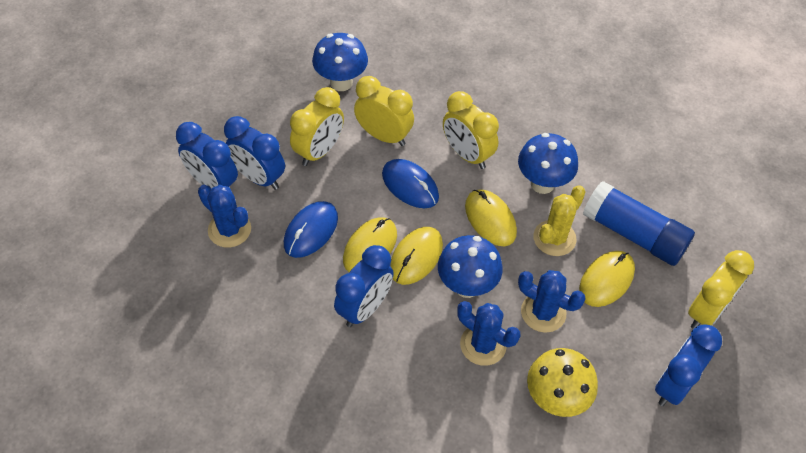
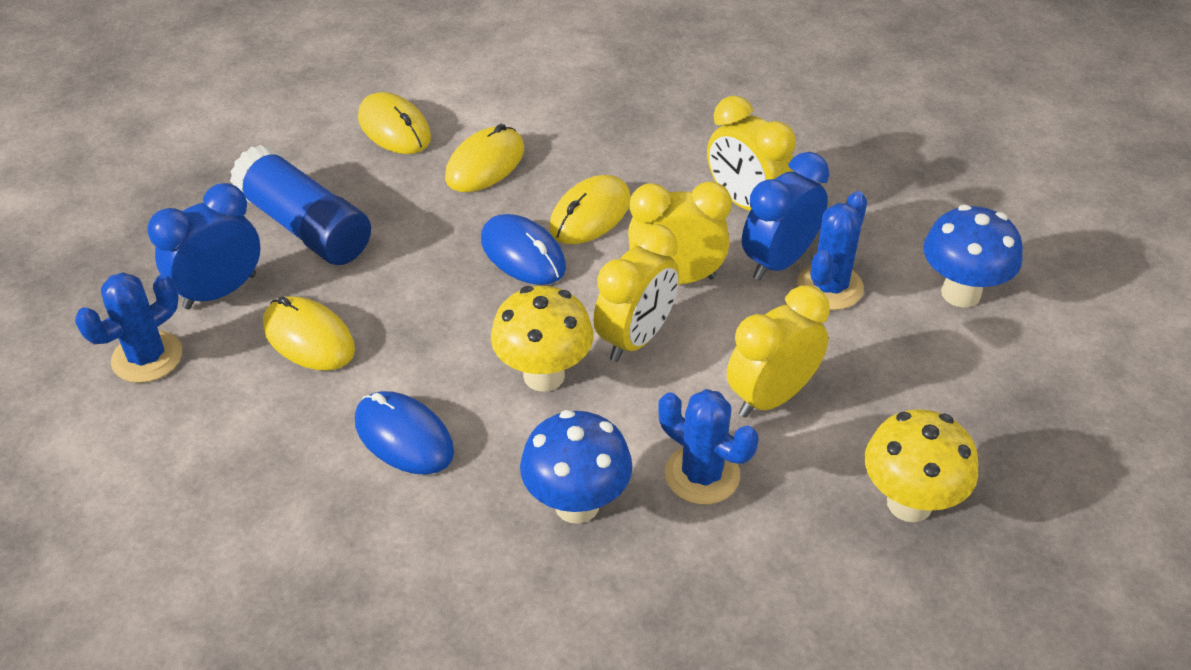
blue clock: [176,122,238,188] [224,116,285,190] [334,245,394,327] [655,324,722,406] = 4 -> [147,183,261,309] [742,152,829,280] = 2
blue mushroom: [312,33,368,91] [438,235,503,298] [518,133,578,194] = 3 -> [520,410,633,524] [923,205,1023,308] = 2
yellow cactus: [533,185,585,256] = 1 -> none = 0
yellow mushroom: [527,348,598,417] = 1 -> [491,286,593,392] [865,409,978,522] = 2

